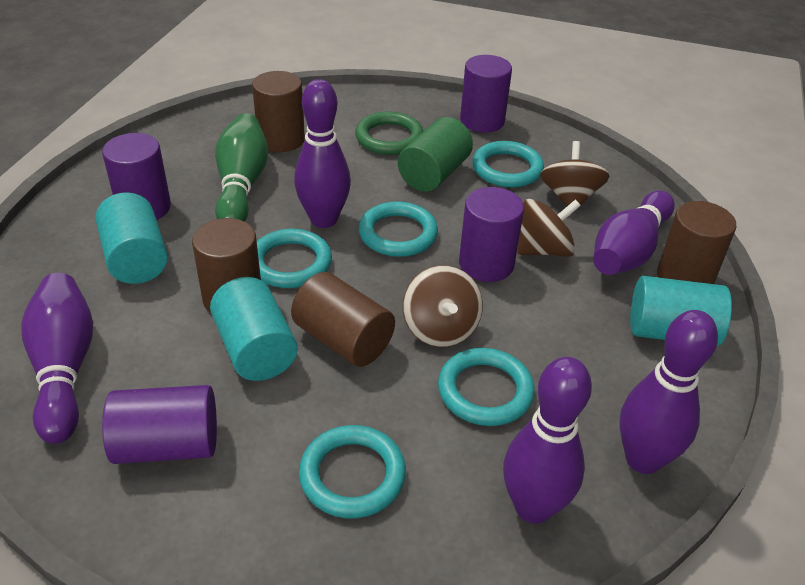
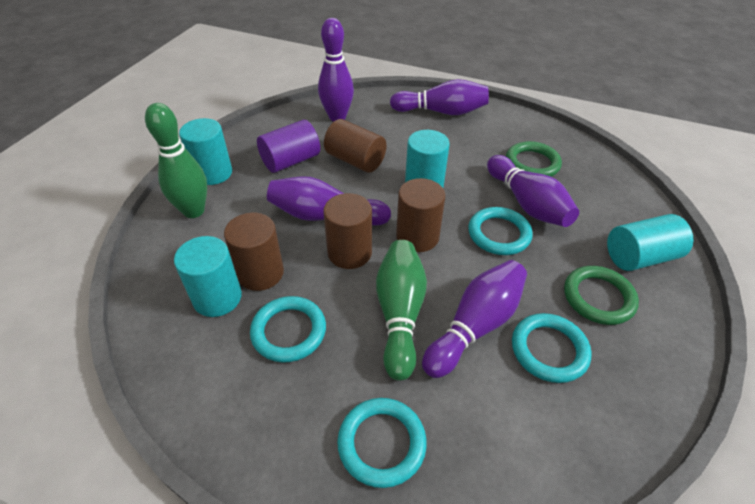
brown spinning top: [403,265,483,347] [517,199,581,257] [540,141,610,212] = 3 -> none = 0
green bowling pin: [215,113,268,222] = 1 -> [145,103,207,218] [376,240,427,381] = 2
green cylinder: [398,117,473,192] = 1 -> none = 0
green ring: [355,111,423,155] = 1 -> [506,141,562,177] [564,266,639,325] = 2
purple cylinder: [102,133,171,220] [102,385,217,464] [459,187,524,282] [460,55,512,133] = 4 -> [257,120,320,173] = 1
turquoise cylinder: [95,193,168,284] [210,277,298,381] [630,276,732,346] = 3 -> [174,236,242,317] [179,118,232,185] [405,130,450,188] [607,214,693,271] = 4
turquoise ring: [257,229,332,288] [299,425,406,518] [359,201,438,257] [438,348,535,426] [472,141,544,187] = 5 -> [250,296,326,363] [337,398,427,488] [468,207,533,255] [512,313,592,383] = 4

